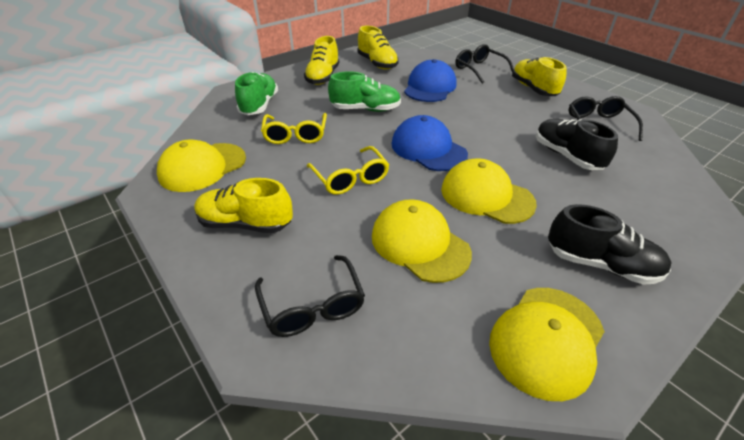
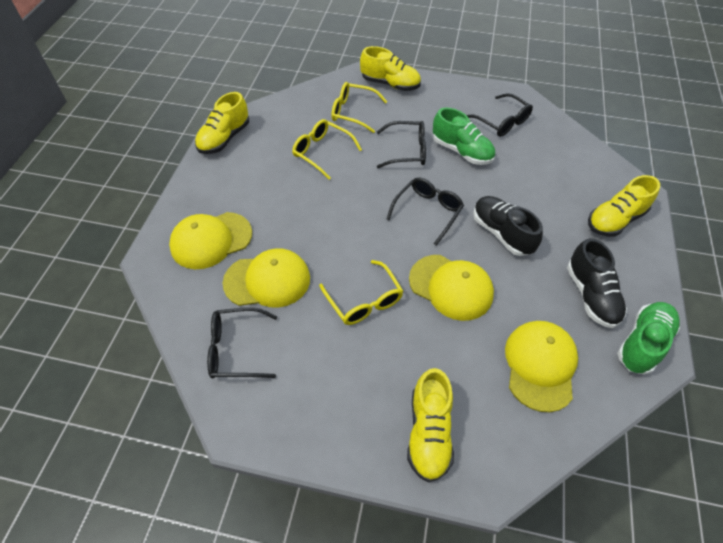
black glasses: [255,255,365,337] [455,44,514,84] [568,96,643,141] = 3 -> [207,307,277,379] [377,121,426,168] [386,177,464,246] [467,93,533,137] = 4
blue cap: [392,115,468,171] [404,59,457,102] = 2 -> none = 0
yellow glasses: [261,113,327,144] [307,146,389,195] = 2 -> [292,119,362,180] [319,260,403,325] [331,82,387,133] = 3

